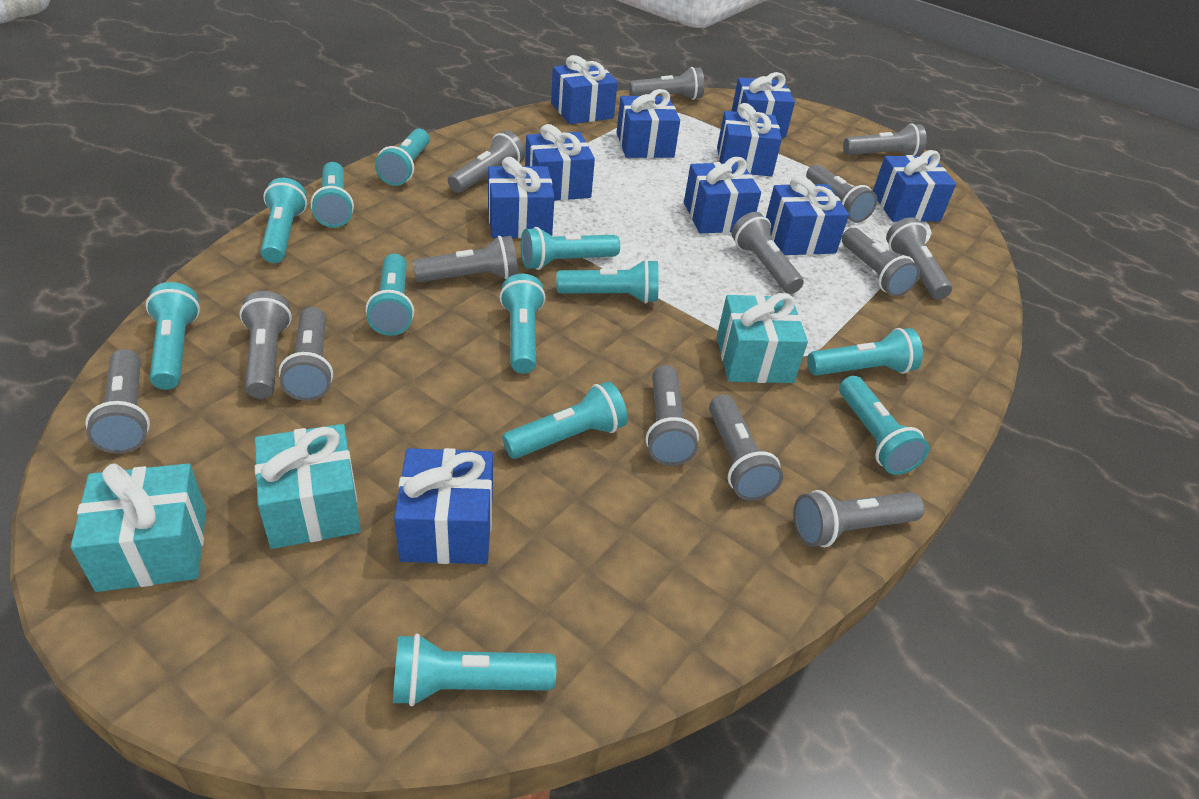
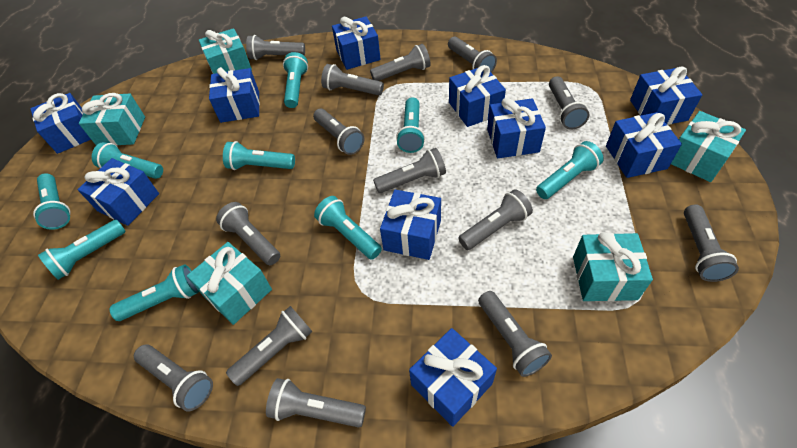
turquoise flashlight: [146,282,200,390] [260,178,307,263] [311,162,354,228] [366,254,414,336] [375,129,430,186] [393,634,556,706] [500,274,546,374] [502,381,628,459] [521,227,620,270] [556,259,659,303] [807,328,923,376] [839,376,929,475] = 12 -> [33,173,71,230] [38,219,126,280] [92,142,163,179] [110,265,199,321] [223,141,295,170] [283,52,308,108] [314,196,382,260] [396,97,425,153] [536,141,604,199] = 9
turquoise gift: [71,463,206,592] [255,424,361,549] [717,293,808,383] = 3 -> [79,93,145,146] [187,242,272,325] [199,28,252,74] [573,232,653,301] [671,111,746,182] = 5

